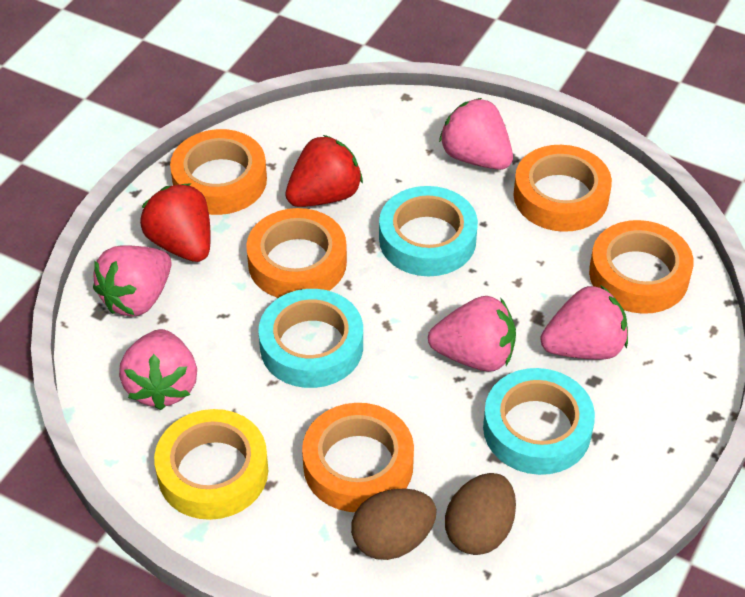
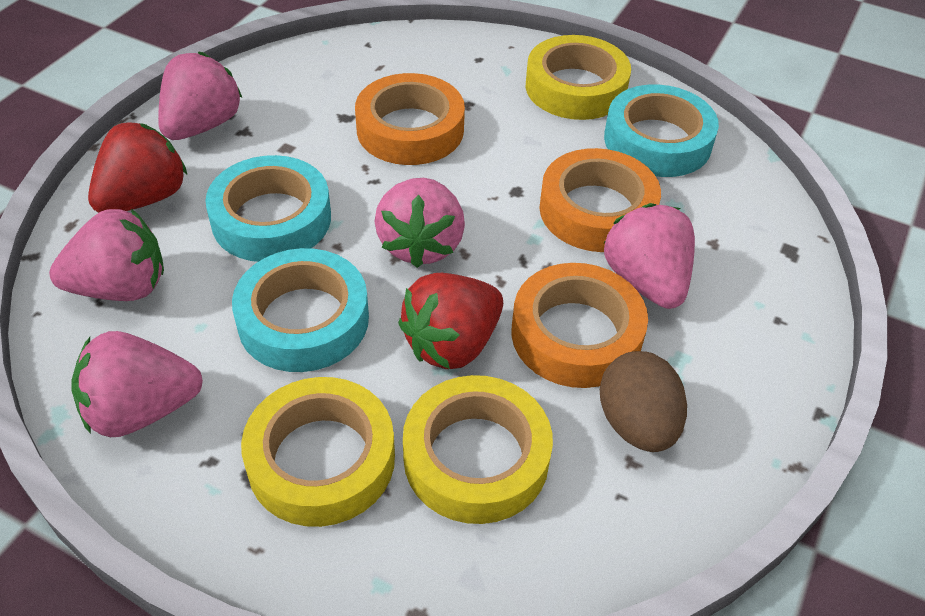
brown egg: [351,488,437,560] [445,473,516,555] = 2 -> [600,351,687,452] = 1
orange tape: [170,129,267,215] [246,208,347,298] [302,403,414,512] [513,145,612,232] [589,220,694,314] = 5 -> [355,73,465,165] [512,263,648,388] [539,148,661,252] = 3
yellow tape: [154,409,268,520] = 1 -> [241,377,395,527] [403,375,553,524] [526,35,631,120] = 3

